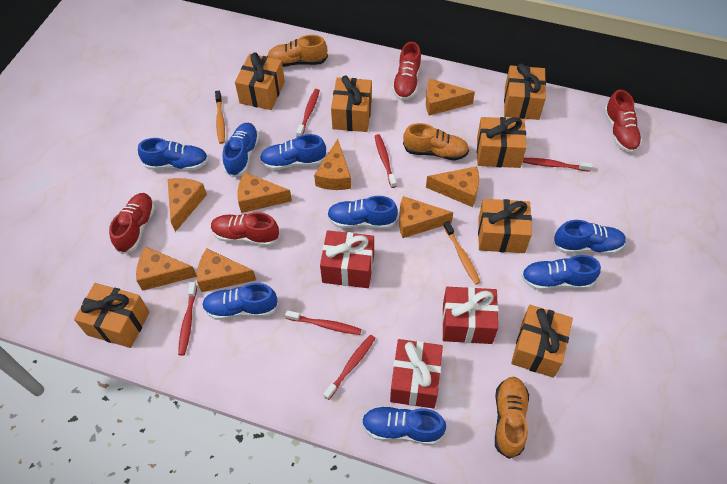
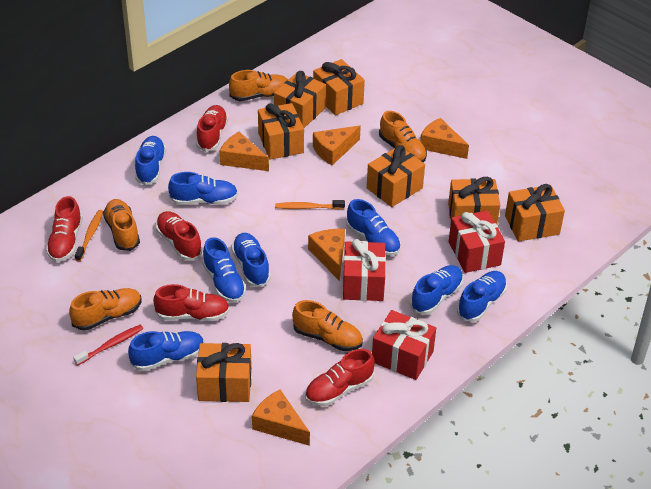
orange cheese: [136,247,197,291] [168,178,207,232] [197,249,256,292] [237,172,292,213] [314,139,351,190] [399,196,453,238] [426,79,475,116] [426,166,479,207] = 8 -> [220,132,269,171] [252,390,310,446] [308,229,345,281] [313,125,361,165] [420,118,469,159] = 5
orange shoe: [267,35,328,67] [403,123,469,161] [495,377,529,459] = 3 -> [69,288,141,331] [103,199,140,251] [229,70,288,101] [292,300,363,351] [379,111,427,162] = 5
red shoe: [109,193,155,254] [211,212,280,246] [392,42,421,101] [604,90,642,153] = 4 -> [46,196,83,262] [153,284,230,321] [156,211,203,261] [196,105,228,152] [305,349,375,406] = 5
red toothbrush: [178,282,197,356] [285,310,362,335] [296,89,320,137] [323,335,376,400] [375,134,397,188] [523,158,593,172] = 6 -> [73,325,143,366] = 1

